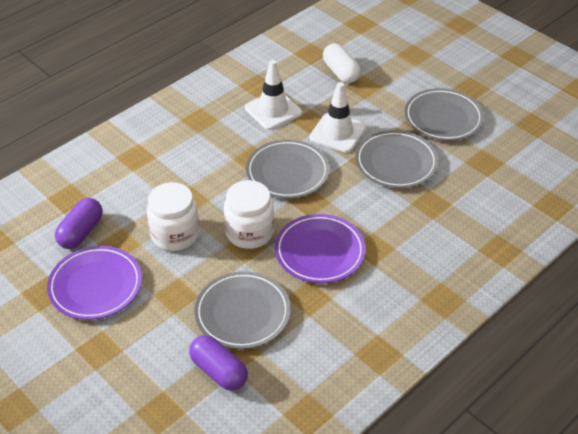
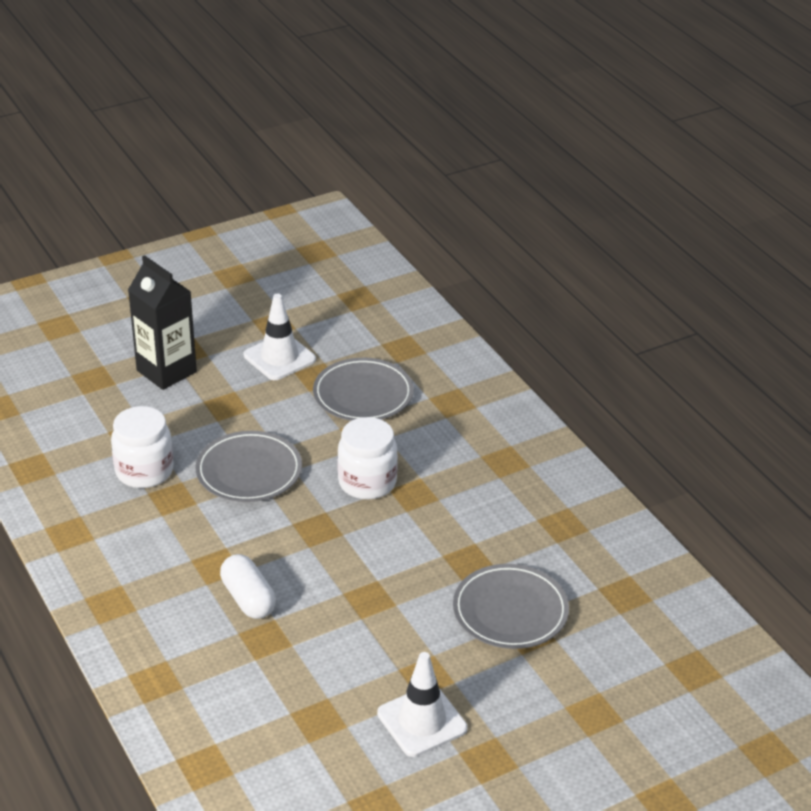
black carton: none = 0 -> [128,255,197,390] = 1
grey plate: [194,271,291,349] [246,139,330,198] [355,130,438,188] [404,88,484,141] = 4 -> [196,431,302,502] [313,358,414,421] [453,564,569,649] = 3
purple capsule: [55,198,103,249] [189,335,248,391] = 2 -> none = 0
purple plate: [47,246,142,320] [275,214,366,283] = 2 -> none = 0

